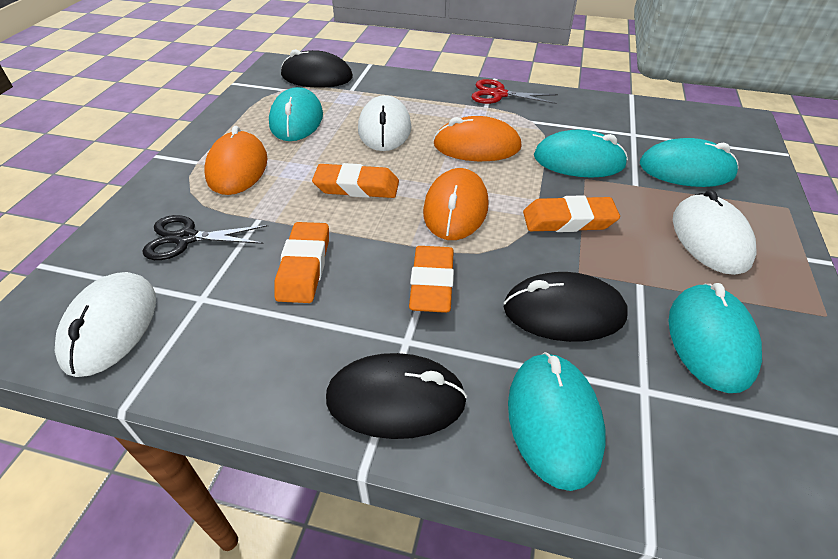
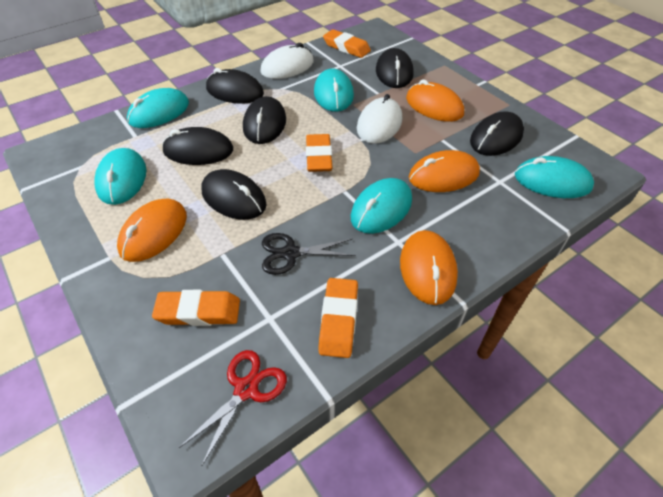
black mouse: [281,49,353,88] [326,353,467,439] [504,272,628,342] = 3 -> [162,127,233,165] [201,169,267,220] [206,68,264,104] [243,96,286,144] [376,48,414,88] [470,111,524,156] = 6
orange mouse: [204,126,268,195] [423,168,489,240] [433,116,521,161] = 3 -> [117,199,187,262] [400,230,458,305] [406,79,464,122] [409,150,480,192] = 4
white mouse: [55,272,156,377] [358,95,411,151] [673,190,757,275] = 3 -> [260,43,314,79] [357,94,402,144] = 2

